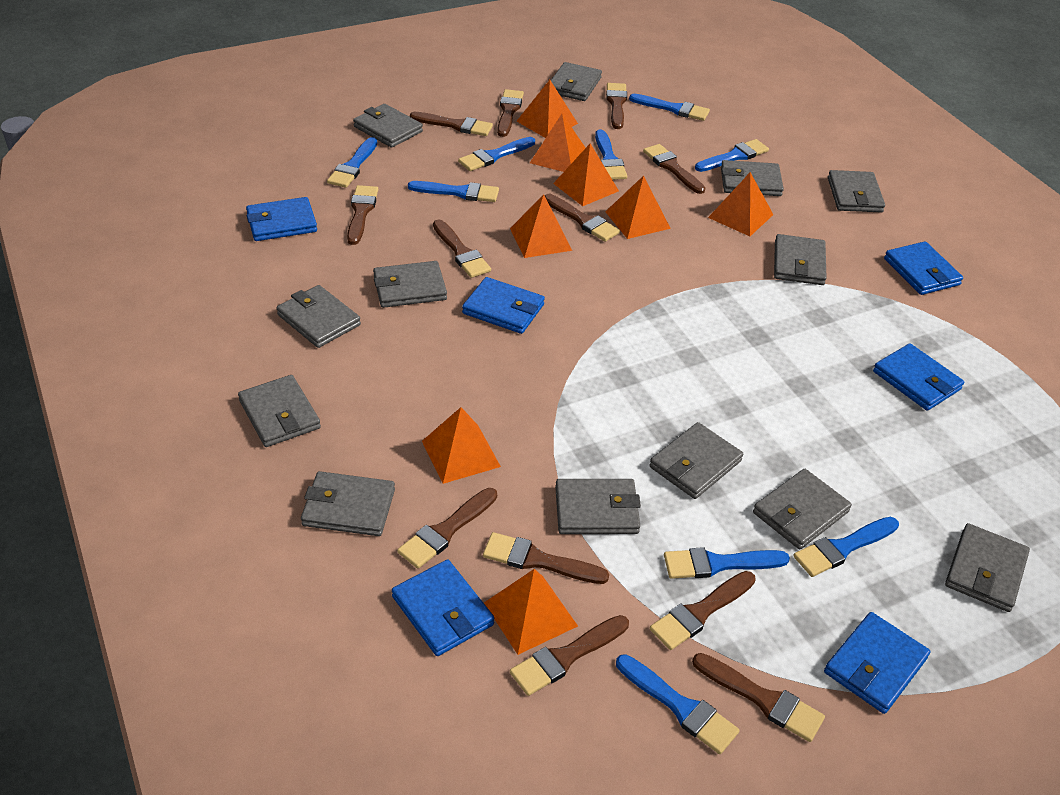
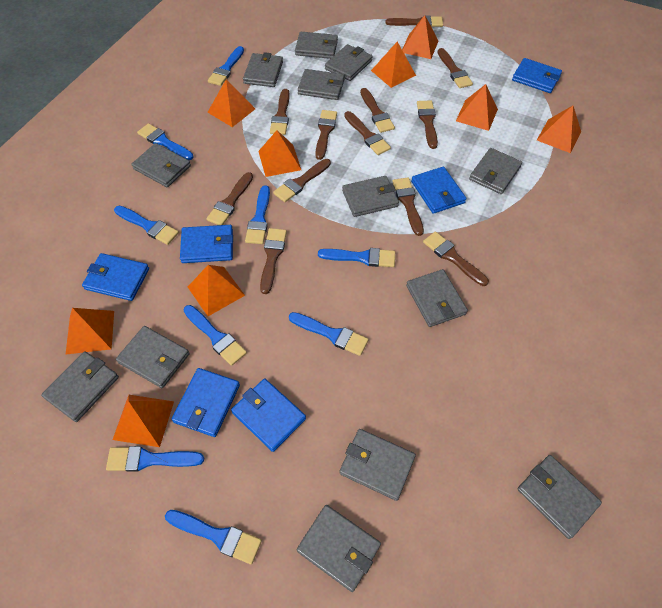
orange pyramid: [422,407,501,484] [484,569,578,655] [510,194,572,258] [516,80,578,138] [530,114,585,172] [553,143,619,206] [605,176,671,239] [708,172,773,236] = 8 -> [65,308,114,355] [112,395,174,447] [188,265,245,316] [207,79,255,127] [258,130,301,177] [371,42,416,88] [402,15,438,59] [456,84,498,131] [537,106,581,153] = 9

